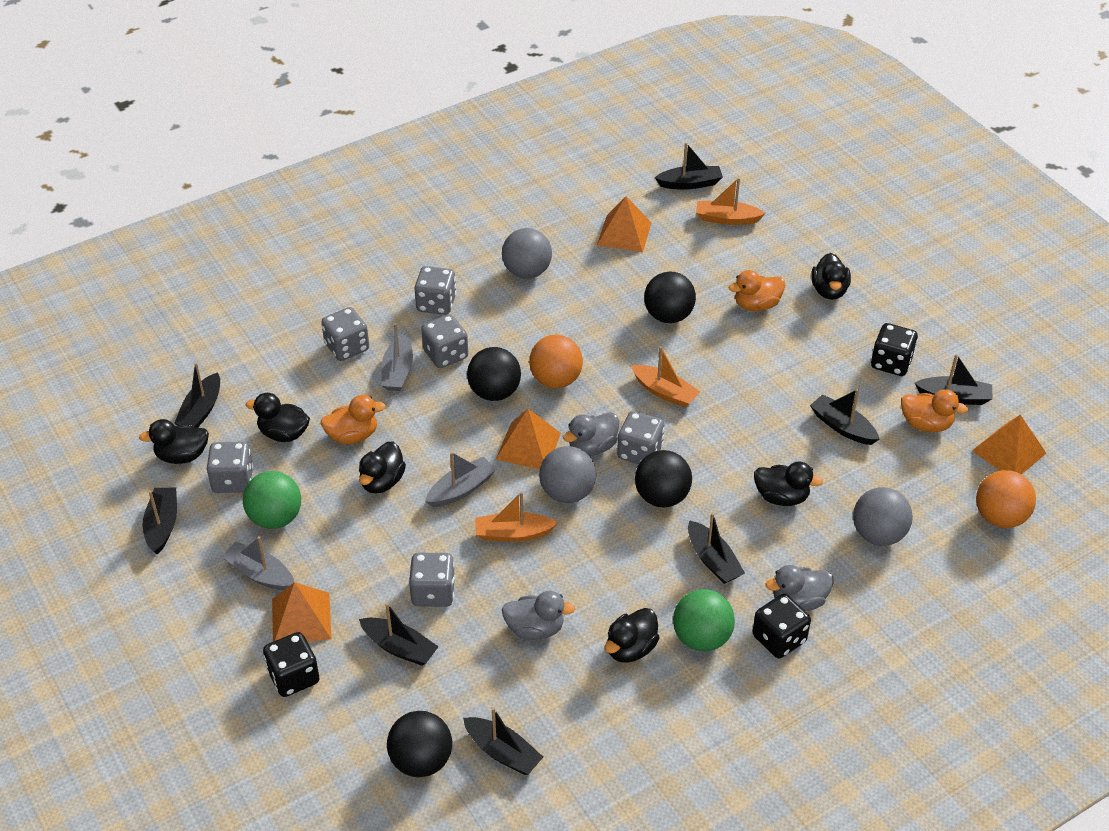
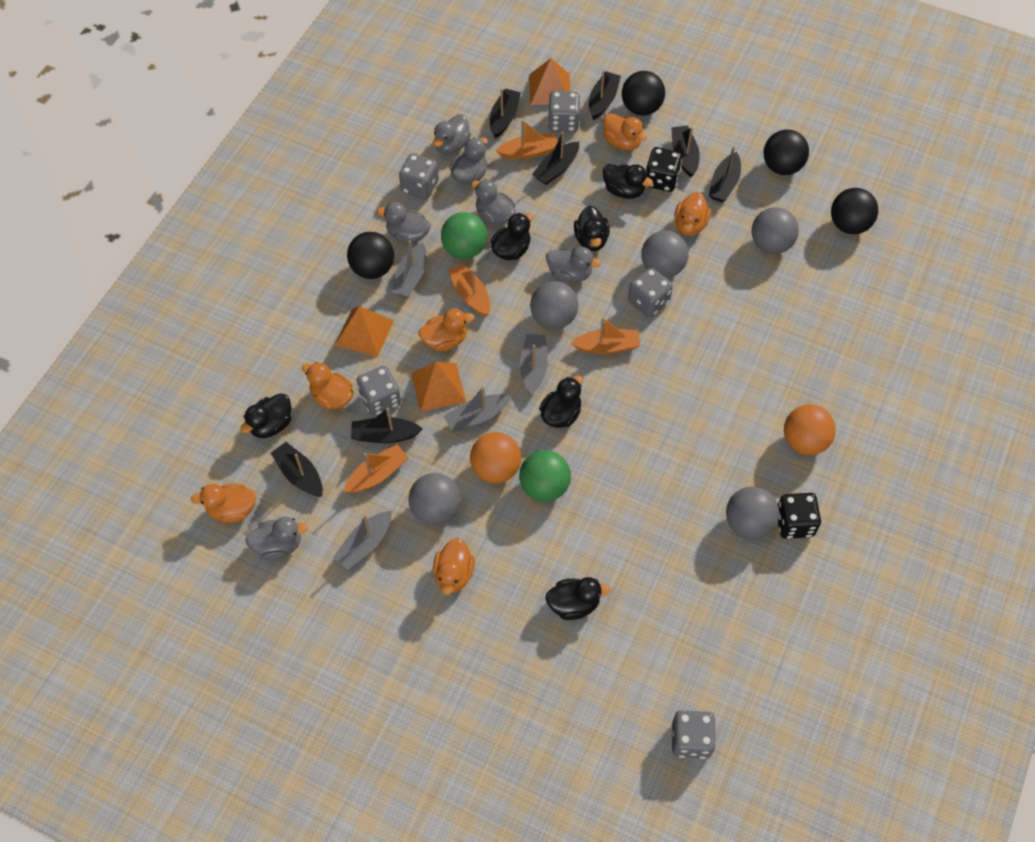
black boat: [143,488,177,555] [174,362,220,428] [359,603,439,666] [463,707,543,775] [654,142,723,190] [688,512,745,584] [810,389,880,445] [915,354,993,405] = 8 -> [271,442,323,497] [351,408,423,443] [490,89,521,138] [532,131,579,185] [589,70,621,120] [671,125,700,177] [709,146,741,202] = 7
black dice: [263,632,320,697] [753,594,811,658] [871,323,918,376] = 3 -> [646,147,682,192] [778,493,821,539] = 2
grey ball: [502,228,552,278] [539,446,596,503] [853,487,913,546] = 3 -> [408,473,461,525] [530,281,578,329] [641,231,688,278] [726,487,779,539] [751,207,799,254] = 5
grey boat: [221,536,294,591] [381,323,413,391] [425,452,496,507] = 3 -> [333,511,391,570] [392,240,426,297] [444,386,512,432] [520,334,548,394] = 4
grey dice: [206,442,253,493] [321,307,369,361] [409,553,455,607] [414,266,456,315] [421,314,468,368] [617,411,664,464] = 6 -> [357,366,401,416] [399,153,439,199] [548,91,581,132] [628,267,673,317] [672,710,716,759] = 5
grey duck: [502,591,575,640] [563,412,619,456] [765,565,834,611] = 3 -> [245,517,308,560] [377,202,431,244] [433,114,471,154] [450,137,488,185] [471,179,516,225] [546,247,601,282] = 6
orange boat: [475,492,558,542] [631,346,700,408] [696,177,766,225] = 3 -> [344,444,409,493] [448,263,490,317] [496,120,558,159] [571,317,640,354] = 4
orange duck: [320,395,386,444] [729,270,785,311] [901,389,968,432] = 3 -> [191,484,256,523] [302,362,353,410] [418,308,475,351] [433,538,475,595] [603,113,647,151] [674,192,711,236] = 6
orange pyramid: [272,582,332,642] [496,409,561,469] [597,196,652,252] [972,414,1047,475] = 4 -> [335,306,394,357] [411,362,466,412] [529,58,570,105] = 3

